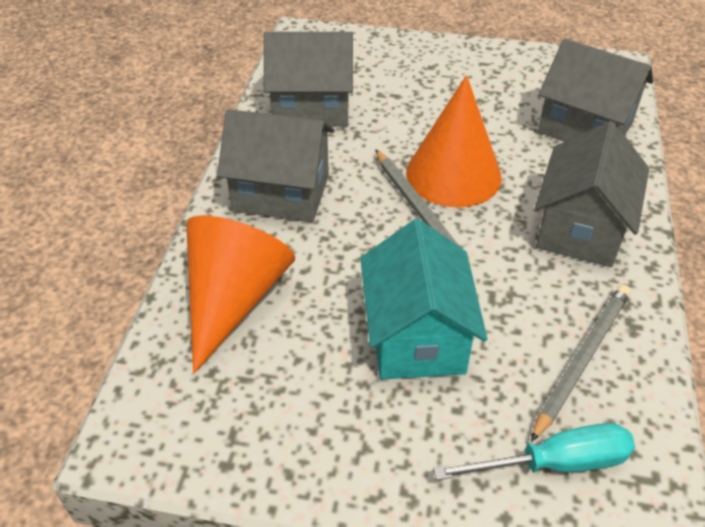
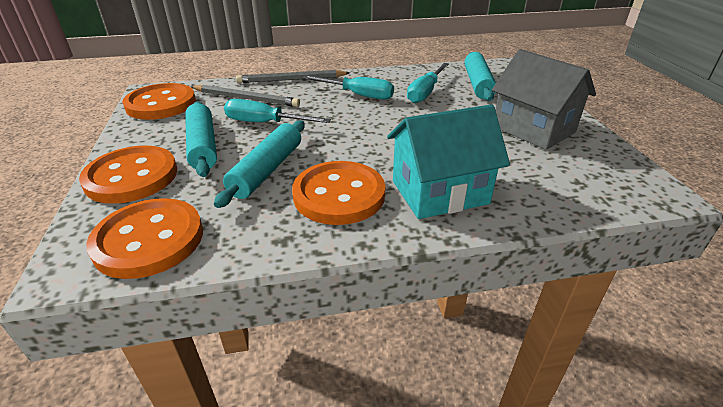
grey house: [217,109,335,222] [264,32,353,127] [535,121,649,267] [538,39,653,142] = 4 -> [492,49,596,150] = 1
orange button: none = 0 -> [79,146,177,204] [86,198,203,279] [122,83,196,120] [292,161,385,225] = 4
orange cone: [186,216,295,374] [406,75,502,207] = 2 -> none = 0
turquoise rolling pin: none = 0 -> [185,101,217,177] [214,120,305,208] [464,52,496,101] = 3
turquoise screwdriver: [433,423,635,480] = 1 -> [224,99,331,123] [302,75,394,100] [407,63,449,103] = 3

